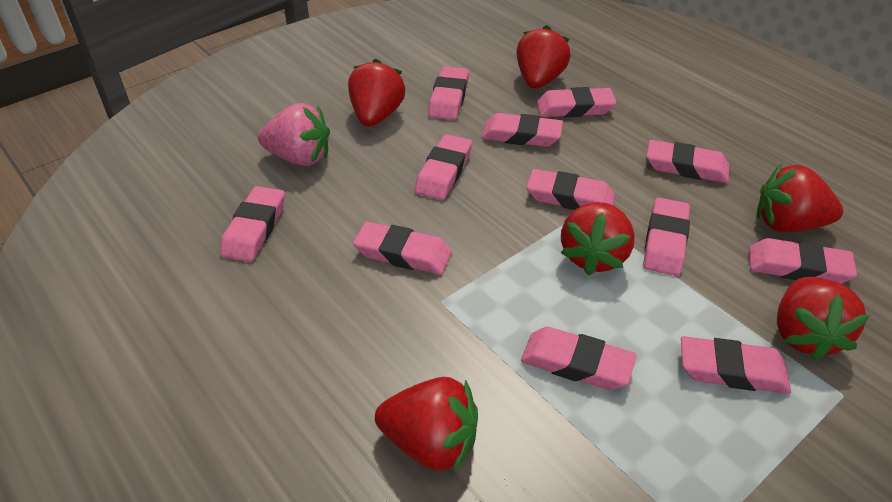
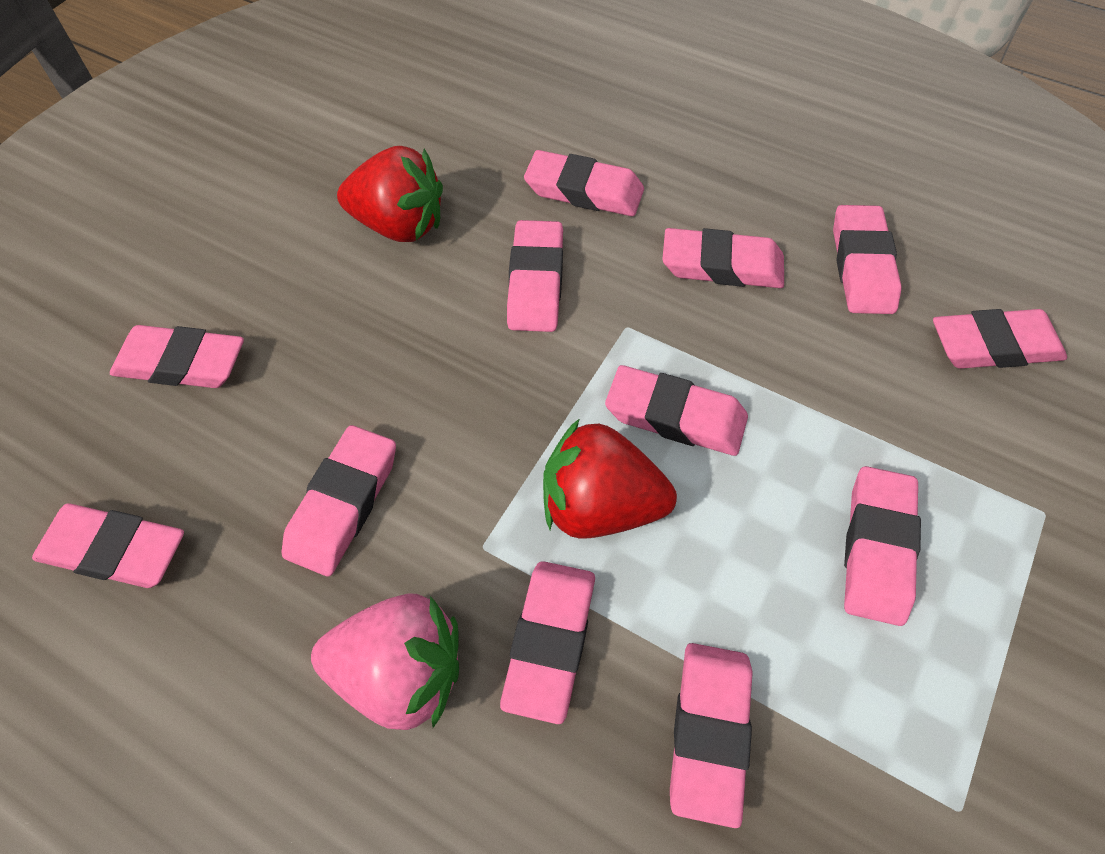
red strawberry: [348,59,405,127] [375,377,478,472] [516,25,571,89] [561,202,635,276] [757,164,843,232] [777,277,870,361] = 6 -> [337,146,443,242] [543,418,677,539] = 2

